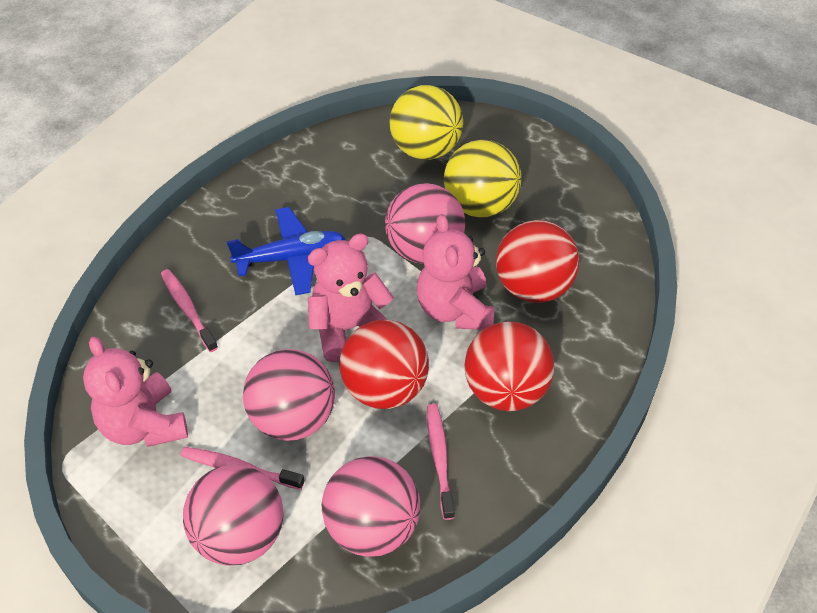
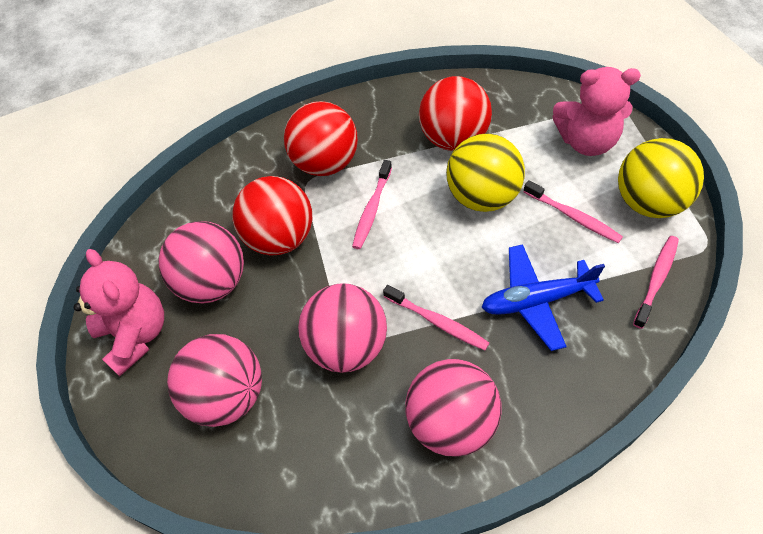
pink teddy bear: [83,336,188,447] [308,233,394,362] [417,214,494,330] = 3 -> [74,249,164,376] [552,67,641,156] = 2
pink toothbrush: [161,269,218,352] [181,447,304,490] [427,403,455,520] = 3 -> [352,160,392,249] [383,285,489,350] [523,180,623,243] [633,236,679,329] = 4

